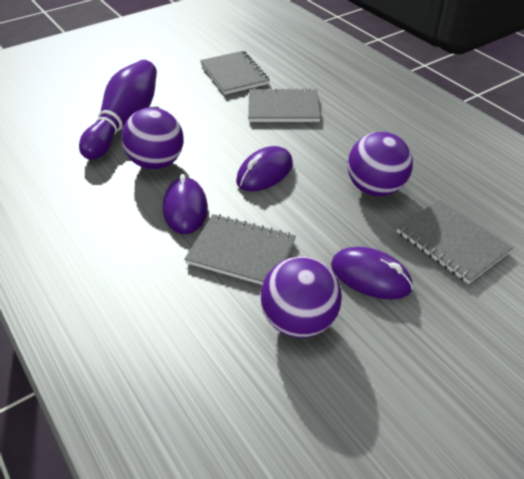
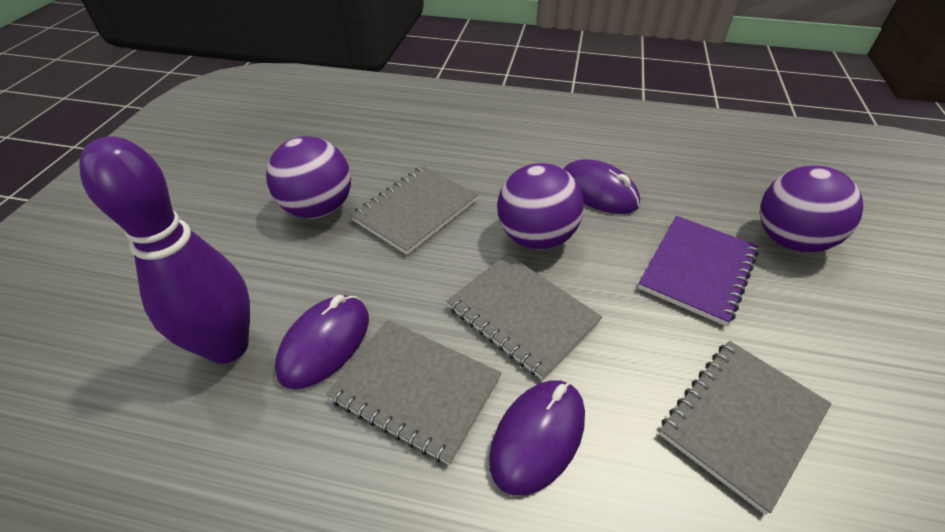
purple notebook: none = 0 -> [638,216,759,326] = 1

